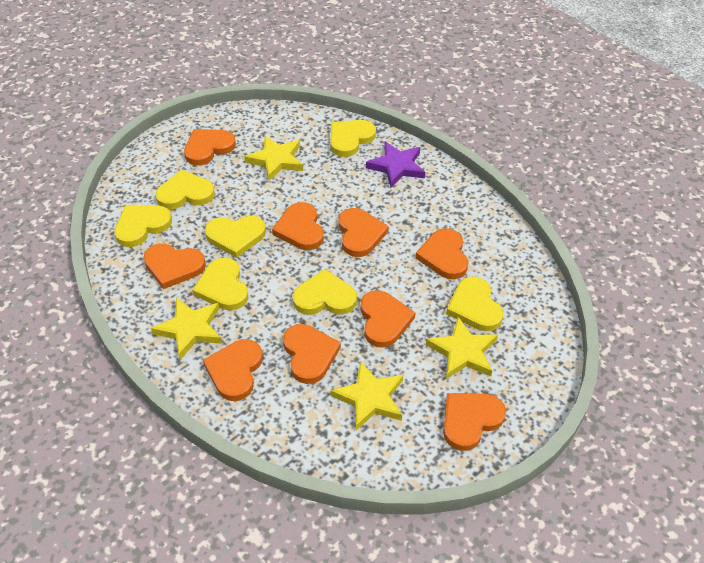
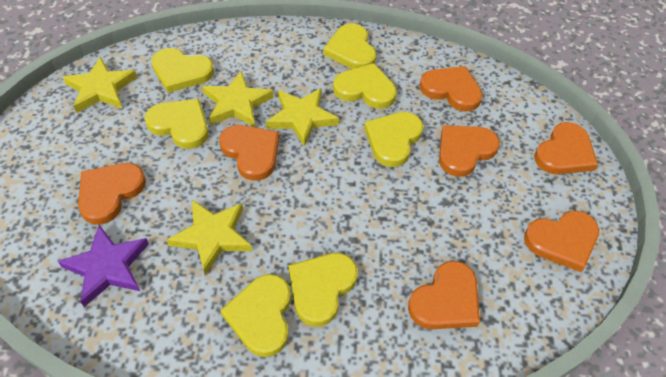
orange heart: [143,244,206,289] [184,129,236,166] [203,339,263,401] [272,202,324,250] [283,324,341,384] [338,208,389,257] [360,290,415,348] [415,228,468,279] [443,393,506,451] = 9 -> [78,163,146,224] [219,125,279,181] [408,261,480,329] [419,66,483,111] [439,125,500,177] [524,210,599,272] [534,122,598,174] = 7

